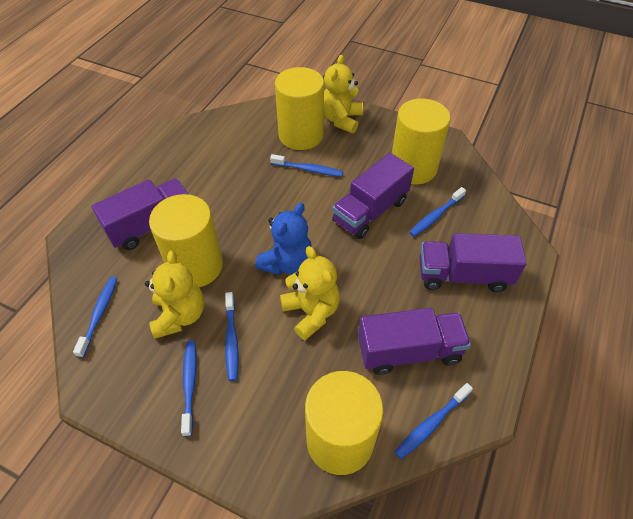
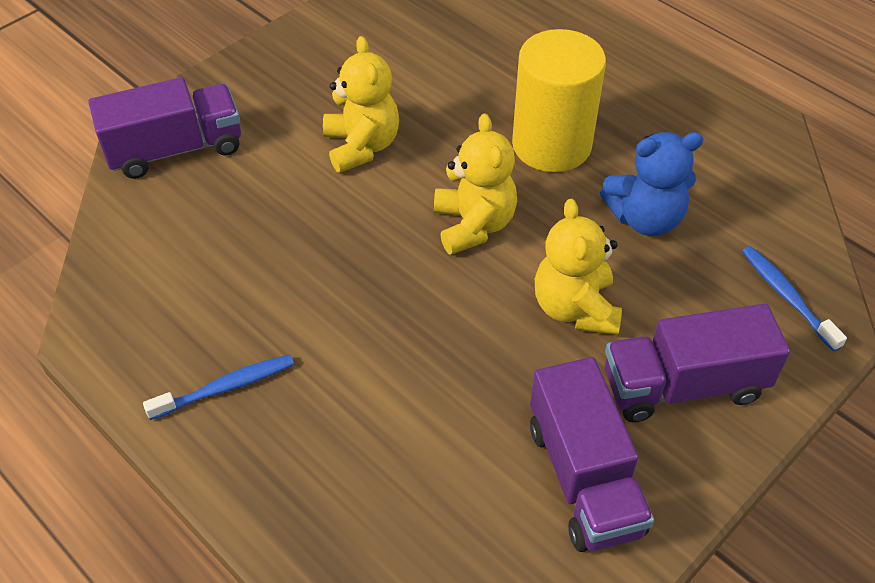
blue toothbrush: [73,277,118,358] [181,340,196,437] [225,292,238,381] [270,154,343,177] [395,383,473,459] [409,187,466,237] = 6 -> [143,354,294,420] [742,246,847,352] = 2
purple truck: [91,178,190,250] [332,153,414,239] [358,308,471,375] [419,233,527,292] = 4 -> [88,77,241,179] [530,357,654,552] [605,304,790,422] = 3
yellow cylinder: [149,194,223,287] [275,67,324,150] [305,371,384,475] [392,99,451,184] = 4 -> [512,29,606,172] = 1

